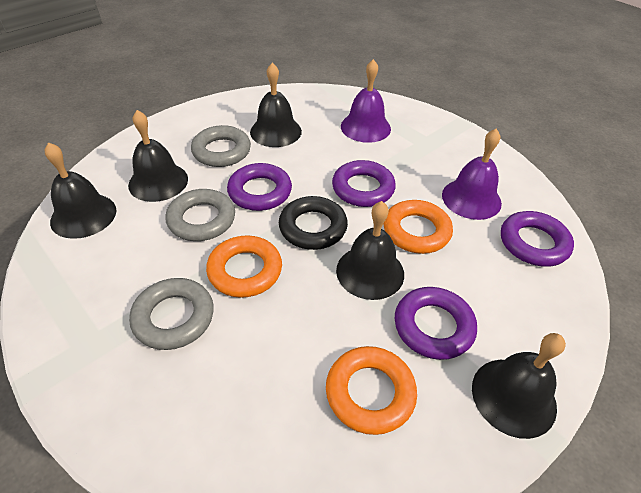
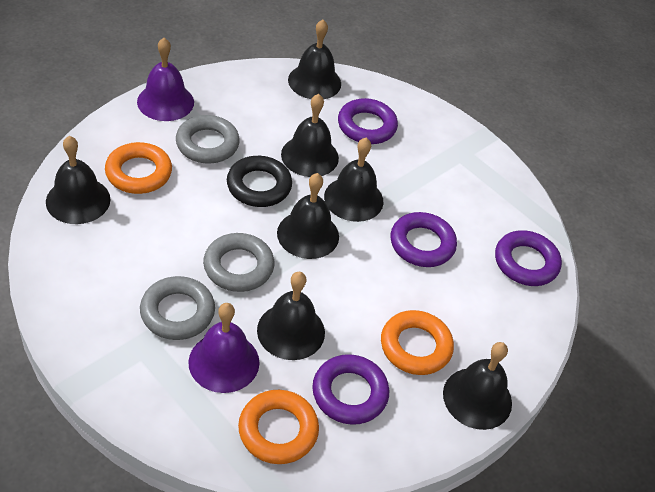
black bell: [45,142,116,239] [128,110,188,202] [250,63,302,147] [336,201,404,300] [472,333,566,439] = 5 -> [46,136,110,224] [257,272,325,360] [277,173,339,259] [281,94,339,177] [288,20,341,99] [324,138,384,222] [443,342,512,430] = 7

